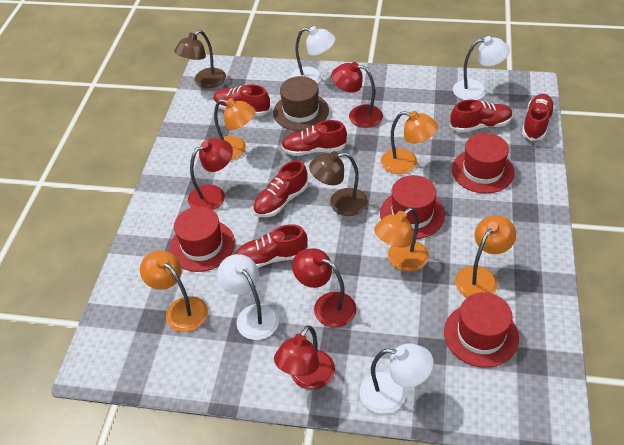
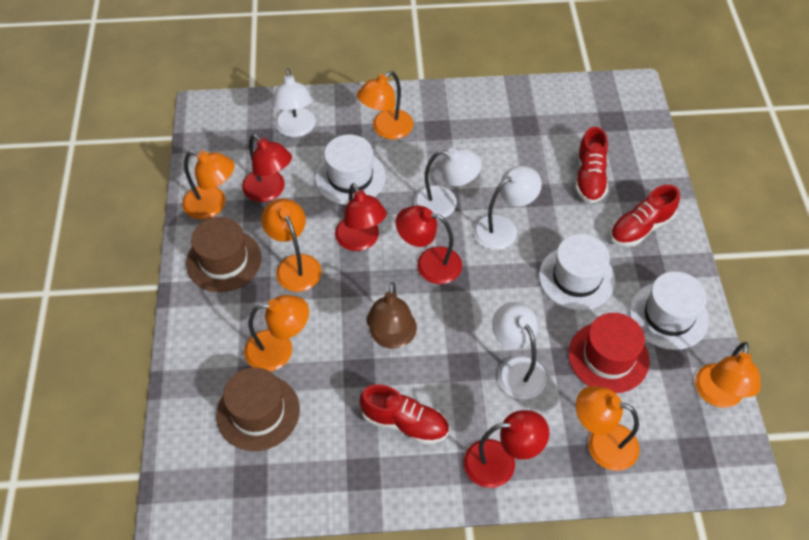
brown hat: [273,76,329,131] = 1 -> [186,217,262,292] [216,367,300,451] = 2
brown lamp: [174,30,226,88] [309,151,368,216] = 2 -> [366,282,417,349] = 1
orange lamp: [140,250,208,332] [214,98,256,160] [374,208,428,272] [381,111,438,174] [455,215,516,297] = 5 -> [182,151,235,219] [244,295,309,371] [261,199,322,292] [357,71,413,139] [576,386,640,471] [695,342,761,408] = 6
red hat: [170,207,235,272] [380,175,445,239] [444,292,519,368] [452,133,515,194] = 4 -> [569,313,650,393] = 1
red shoe: [213,84,270,116] [236,224,308,268] [253,160,309,217] [281,120,347,156] [450,100,513,133] [522,94,555,141] = 6 -> [359,384,449,445] [575,127,608,204] [610,185,680,247] = 3
white hat: none = 0 -> [315,134,386,205] [539,234,615,310] [630,271,709,350] = 3

